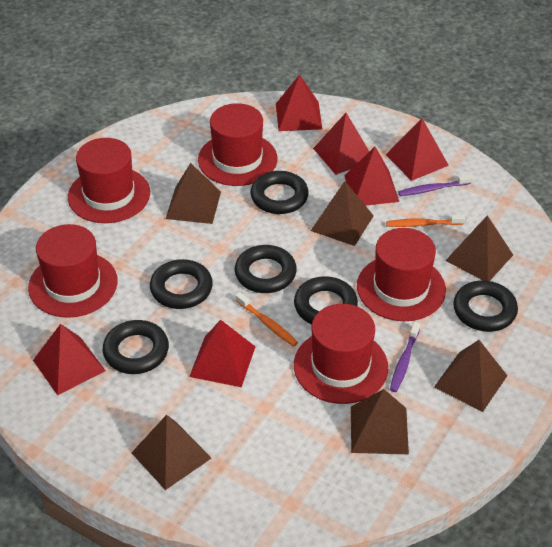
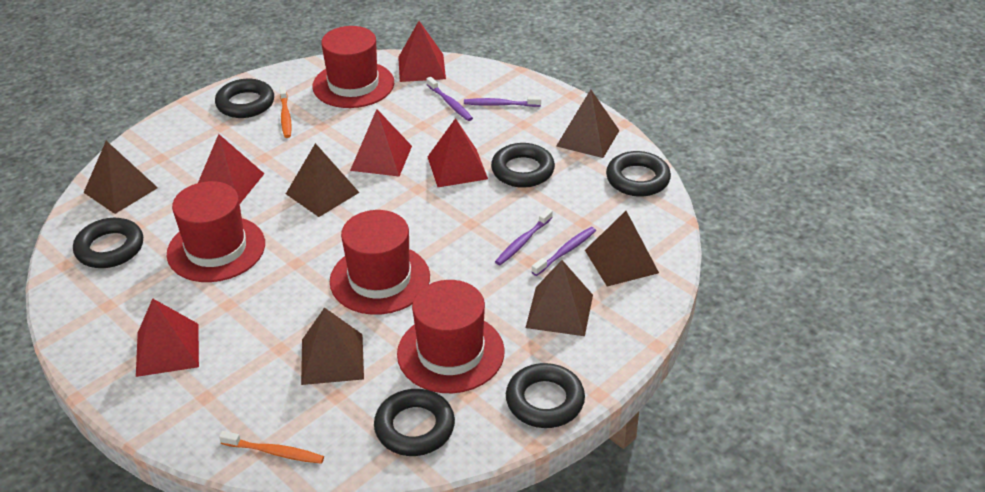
purple toothbrush: [390,322,420,392] [398,174,472,196] = 2 -> [427,77,473,121] [464,96,541,107] [495,209,553,265] [532,227,596,276] = 4
red hat: [28,224,118,318] [68,138,150,223] [198,103,277,186] [294,304,388,404] [357,228,446,321] = 5 -> [167,181,265,282] [312,26,394,108] [330,210,430,315] [397,280,505,393] = 4
red pyramid: [33,324,106,395] [189,320,255,387] [276,74,322,131] [313,113,369,175] [344,147,399,206] [386,118,449,181] = 6 -> [136,298,199,377] [198,134,264,203] [350,109,412,176] [398,21,446,82] [428,118,488,187] = 5

